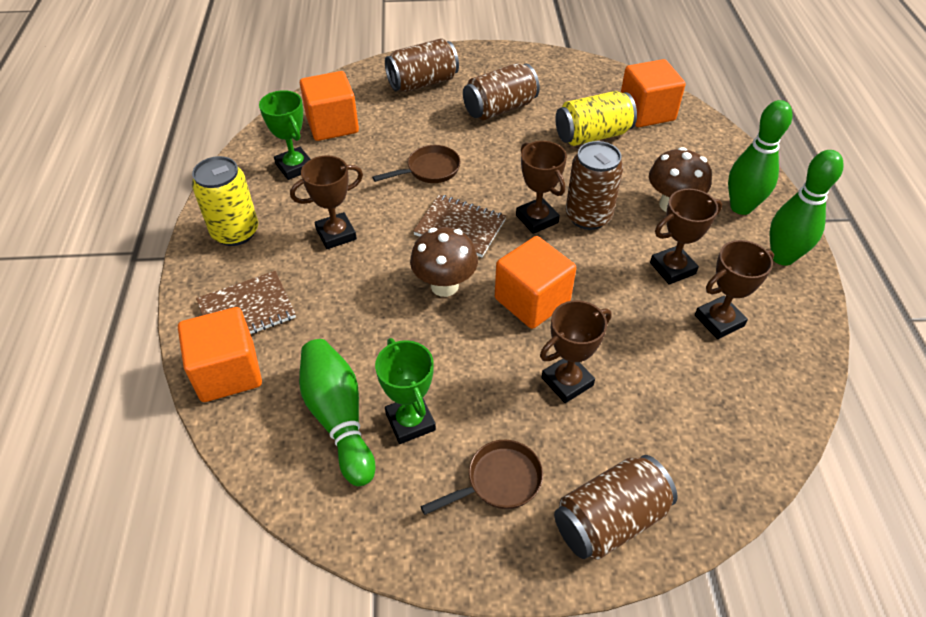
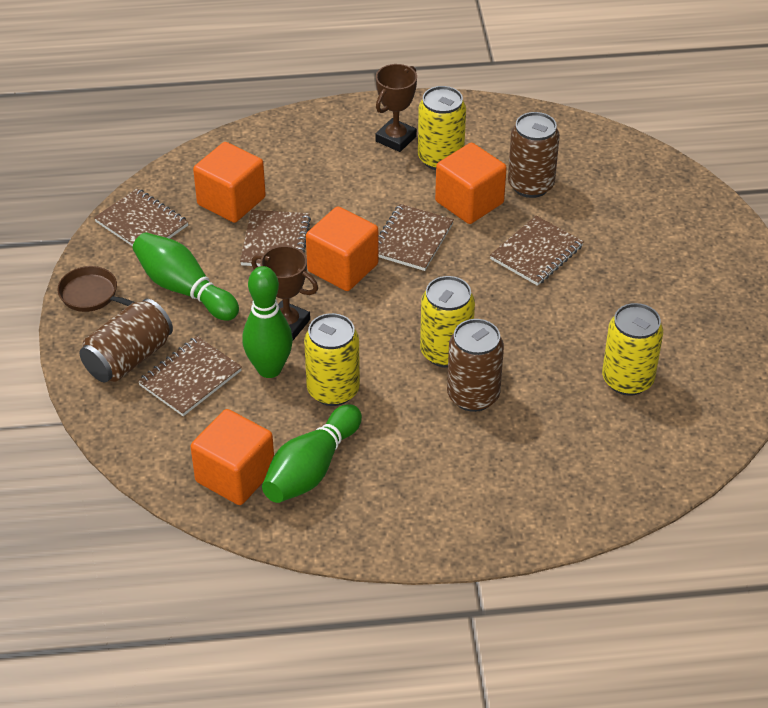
brown can: [385,38,459,92] [463,63,540,121] [554,455,678,560] [565,141,623,230] = 4 -> [80,299,173,382] [447,319,504,412] [508,112,560,198] = 3
brown mushroom: [410,227,478,297] [649,147,712,212] = 2 -> none = 0
brown notebook: [196,271,296,334] [413,195,506,257] = 2 -> [94,188,189,246] [138,336,242,416] [240,210,311,266] [378,204,454,271] [490,216,584,286] = 5
brown pan: [372,145,461,183] [420,440,543,515] = 2 -> [57,266,134,312] = 1
brown trophy: [290,155,363,249] [516,141,567,234] [540,300,612,403] [650,189,722,285] [695,240,774,339] = 5 -> [251,246,318,340] [375,64,417,152] = 2
green trophy: [259,90,311,180] [375,338,436,444] = 2 -> none = 0
yellow can: [192,156,258,246] [555,91,637,146] = 2 -> [304,313,360,406] [418,86,466,170] [420,276,475,367] [602,303,663,396] = 4

